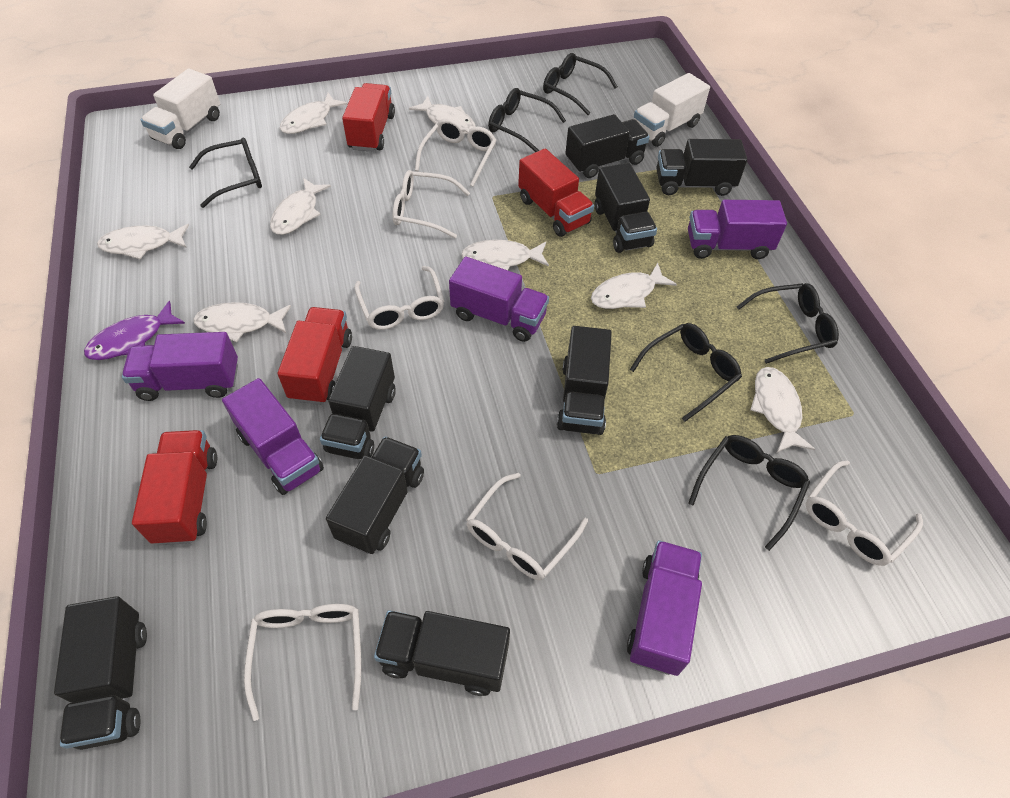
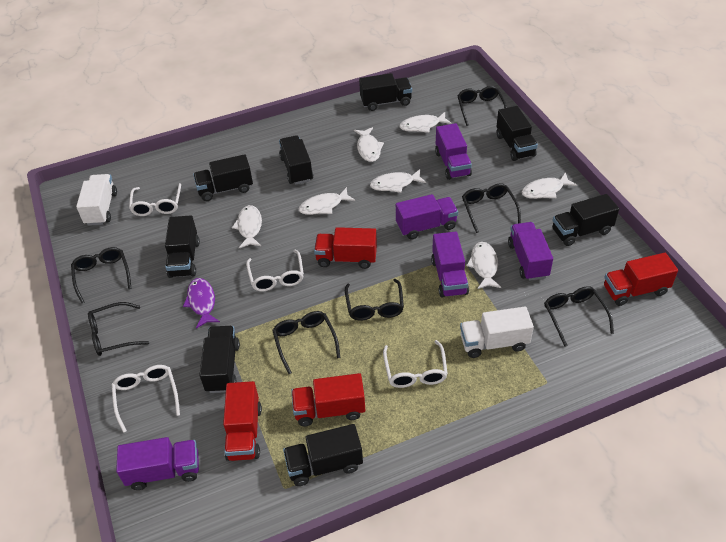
black glasses: [189,137,262,208] [488,88,566,152] [543,53,618,115] [630,323,742,422] [688,435,810,551] [737,283,839,364] = 6 -> [71,247,132,303] [88,302,149,356] [272,311,340,374] [345,279,404,321] [457,86,507,126] [462,183,521,233] [544,286,614,347] = 7
white fish: [97,224,189,260] [194,302,291,342] [270,178,331,235] [280,93,347,134] [409,96,476,134] [461,240,549,270] [591,263,677,309] [750,367,815,453] = 8 -> [232,205,262,248] [299,187,355,215] [354,127,384,162] [370,169,426,193] [399,112,452,133] [466,242,501,289] [522,172,577,199] = 7
white glasses: [244,604,361,721] [354,266,444,330] [392,170,470,238] [415,118,496,187] [466,473,588,580] [806,460,923,566] = 6 -> [112,365,180,433] [129,183,181,216] [246,250,304,292] [383,340,448,388] = 4

